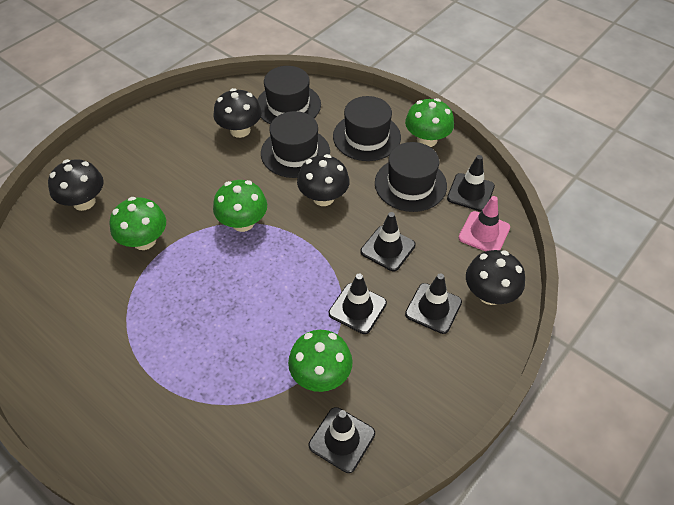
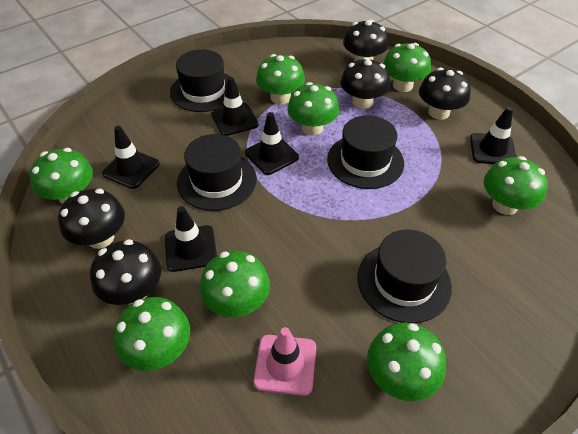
black mushroom: [48,159,104,211] [213,88,262,138] [297,154,350,206] [466,250,525,305] = 4 -> [58,189,125,249] [90,239,161,305] [341,57,390,109] [343,20,389,61] [419,68,471,120] = 5
green mushroom: [110,197,166,250] [213,180,267,232] [288,330,353,392] [405,98,454,147] = 4 -> [30,148,93,204] [114,297,190,371] [200,251,270,317] [256,54,305,105] [287,82,339,136] [367,323,446,401] [383,43,431,92] [484,156,548,215] = 8

